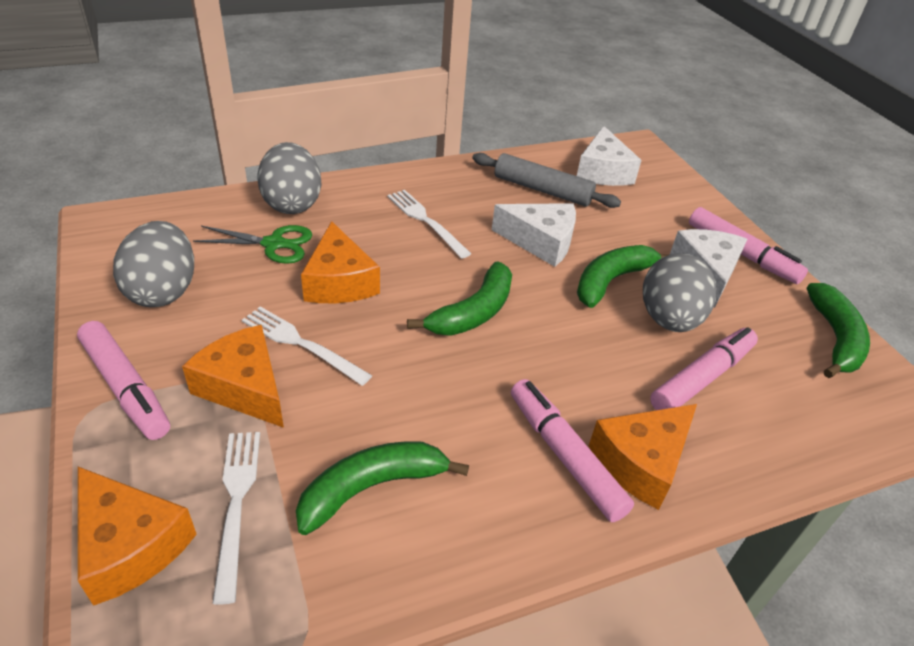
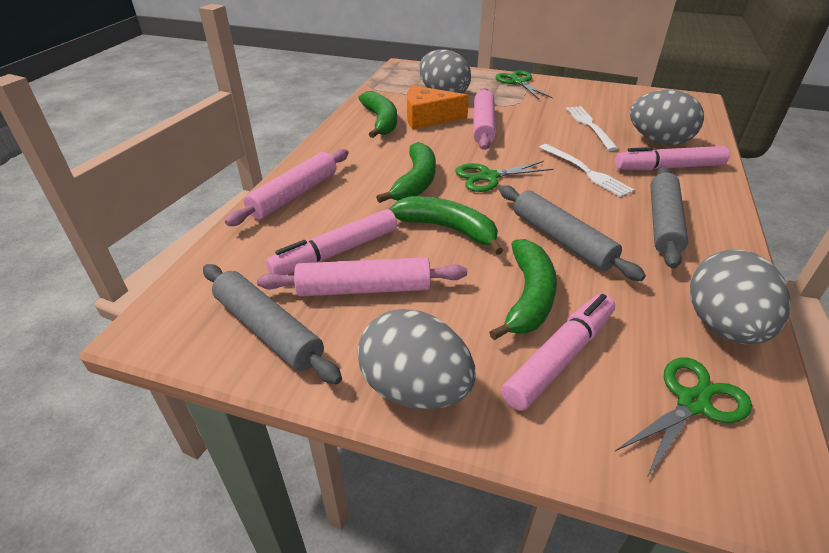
green scissors: [193,225,312,264] = 1 -> [455,161,554,192] [495,70,553,99] [615,358,752,479] = 3
grey egg: [113,221,194,307] [257,142,322,214] [643,253,717,332] = 3 -> [358,309,476,409] [419,49,471,94] [630,90,704,145] [690,250,790,344] = 4
grey rolling pin: [472,153,621,208] = 1 -> [203,264,342,384] [499,185,646,281] [650,166,688,269] = 3
orange cheese: [78,467,197,606] [182,325,284,428] [301,221,380,303] [589,404,697,510] = 4 -> [407,85,469,129] = 1
pink marker: [77,321,170,440] [511,379,634,522] [650,327,758,410] [689,207,808,284] = 4 -> [266,209,397,275] [501,294,615,411] [615,146,730,170] = 3
pink rolling pin: none = 0 -> [225,149,349,226] [257,257,467,296] [473,88,496,150] = 3
white cheese: [492,203,576,267] [577,126,641,186] [670,229,747,308] = 3 -> none = 0
white fork: [212,432,260,605] [242,306,372,386] [387,190,471,259] = 3 -> [539,144,634,197] [566,106,618,151] = 2

